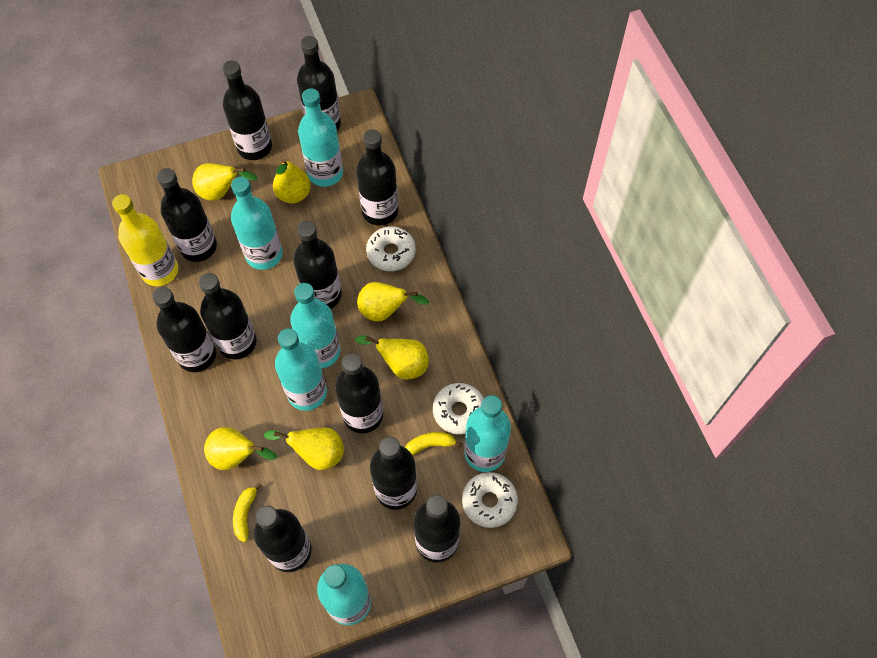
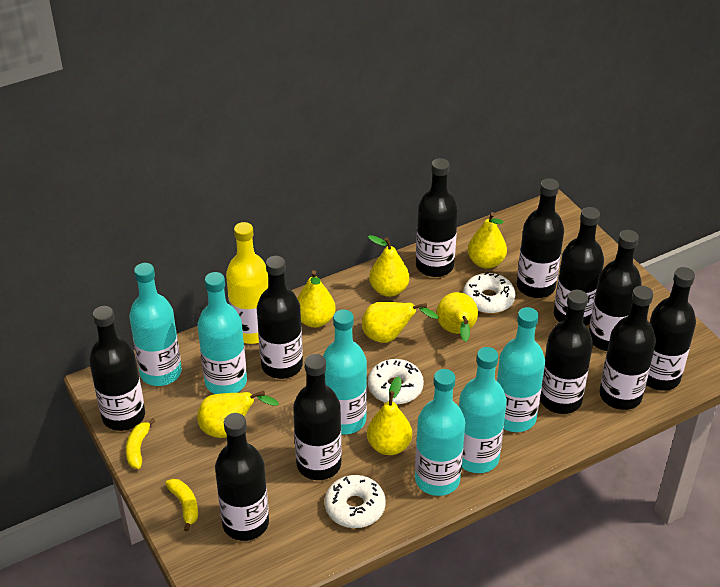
yellow pear: [192,163,258,201] [204,427,277,470] [264,427,344,470] [273,159,311,203] [355,335,429,379] [357,282,429,322] = 6 -> [197,391,279,438] [297,270,336,328] [362,302,439,343] [367,377,412,455] [368,235,409,297] [437,292,478,342] [468,212,507,269] = 7

